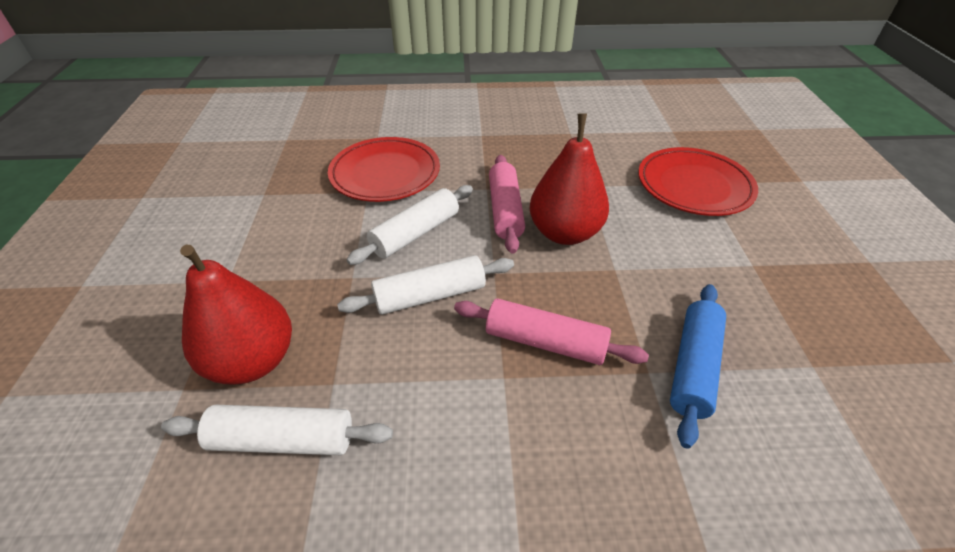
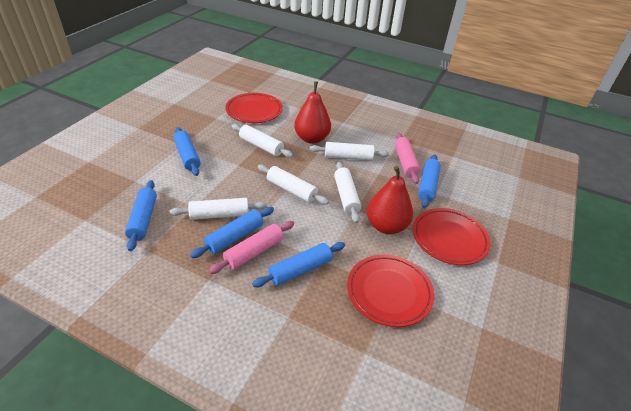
blue rolling pin: [670,284,726,449] = 1 -> [125,180,157,251] [174,127,201,176] [190,207,274,258] [252,242,345,287] [418,154,441,208] = 5
red plate: [328,137,440,202] [638,147,758,216] = 2 -> [225,93,283,123] [347,254,434,327] [413,208,491,265] = 3
white rolling pin: [161,405,393,455] [337,255,514,315] [347,185,473,265] = 3 -> [170,198,267,220] [232,124,293,157] [258,165,329,205] [310,142,389,160] [334,162,361,223] = 5

